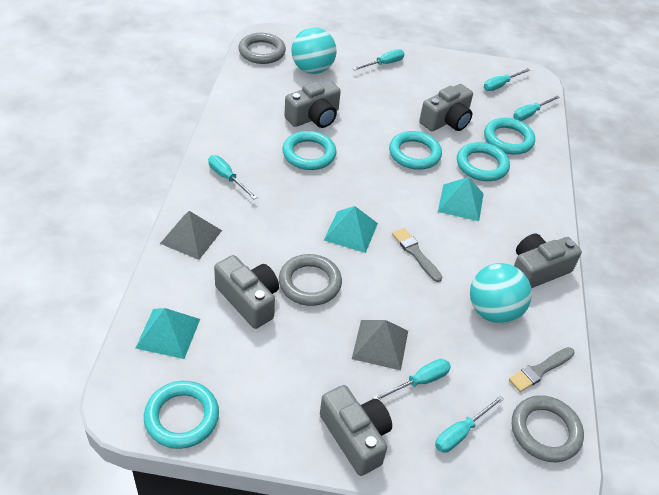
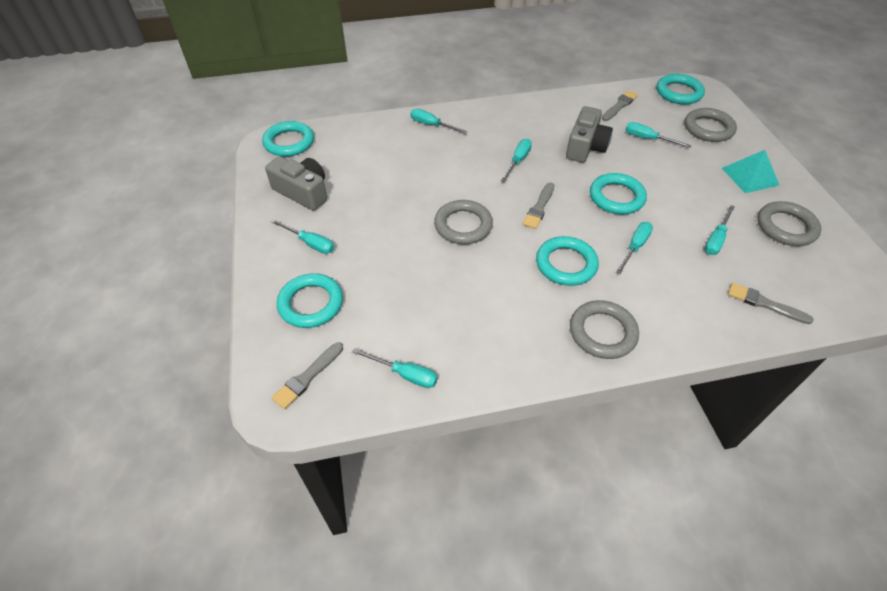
grey brush: [392,228,442,282] [509,347,575,392] = 2 -> [272,342,343,409] [523,182,554,229] [602,90,638,121] [728,283,814,324] = 4
grey camera: [214,255,279,329] [284,80,341,128] [320,385,392,476] [419,84,473,131] [514,234,582,288] = 5 -> [265,156,327,211] [566,106,613,163] = 2
grey pyramid: [160,211,222,260] [352,320,408,370] = 2 -> none = 0
grey ring: [239,33,286,64] [279,254,342,306] [512,395,584,462] = 3 -> [434,200,493,244] [570,300,639,359] [685,108,737,142] [758,201,821,246] = 4
turquoise ball: [291,27,337,74] [470,263,532,324] = 2 -> none = 0
turquoise pyramid: [136,308,200,359] [324,206,378,253] [438,177,484,221] = 3 -> [722,150,779,193] = 1
turquoise screwdriver: [208,155,257,199] [353,49,404,70] [373,359,451,400] [435,395,504,453] [484,68,530,91] [513,95,560,121] = 6 -> [270,219,334,254] [352,348,437,388] [410,109,468,134] [501,139,532,182] [616,222,653,274] [625,122,692,148] [705,205,735,255] = 7

